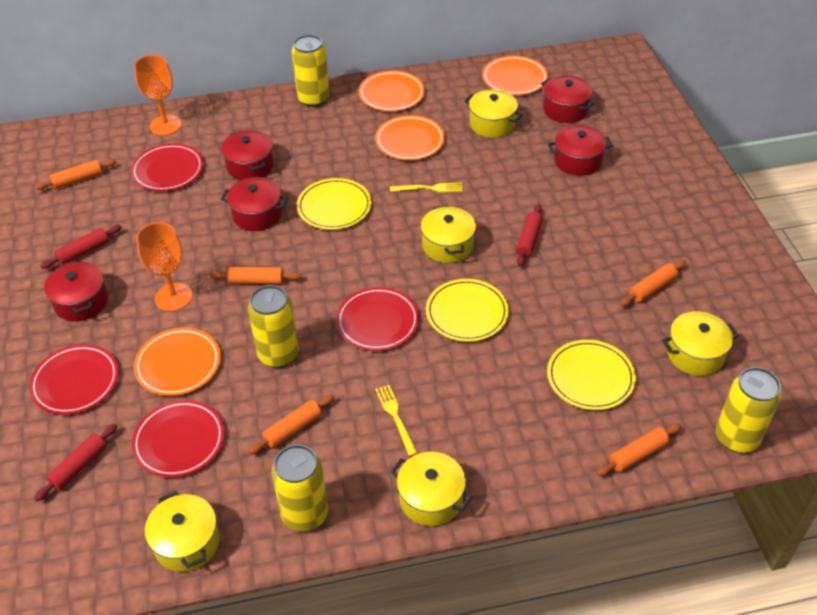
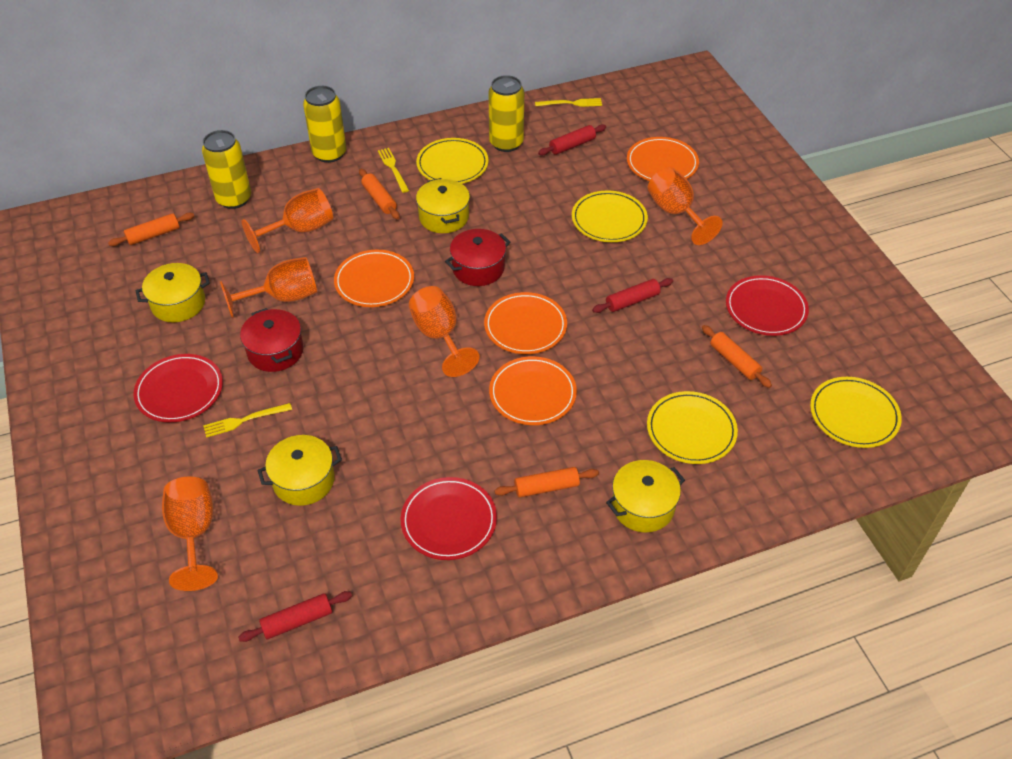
orange goblet: [134,55,182,136] [136,222,193,312] = 2 -> [162,477,218,591] [220,257,317,318] [242,188,333,253] [409,286,479,377] [648,167,723,245] = 5
orange rolling pin: [35,159,116,190] [210,267,301,284] [248,394,334,454] [597,423,681,476] [620,260,686,306] = 5 -> [108,213,194,246] [359,169,400,220] [494,467,599,498] [702,325,772,388] = 4
red plate: [29,344,119,415] [131,143,203,191] [132,400,224,477] [336,287,419,351] = 4 -> [133,354,223,422] [401,477,497,560] [726,275,809,336] = 3
red pot: [44,260,108,321] [221,130,274,180] [221,177,288,231] [541,75,595,123] [548,125,613,176] = 5 -> [240,308,304,372] [445,229,510,286] = 2
yellow can: [248,285,299,368] [272,444,328,532] [292,34,330,107] [716,367,781,453] = 4 -> [202,130,251,209] [303,86,346,163] [488,75,524,152] = 3
yellow fork: [375,385,418,456] [390,182,463,192] = 2 -> [203,403,292,438] [378,148,409,193] [535,98,602,107] = 3
yellow plate: [297,178,372,230] [426,279,509,342] [547,340,636,410] = 3 -> [416,138,489,184] [572,190,648,242] [647,391,738,464] [810,377,902,448] = 4
yellow pot: [145,491,220,572] [391,452,473,526] [421,205,476,263] [464,89,523,138] [662,312,739,376] = 5 -> [136,263,210,323] [258,435,342,506] [416,178,470,233] [606,460,685,532] = 4

